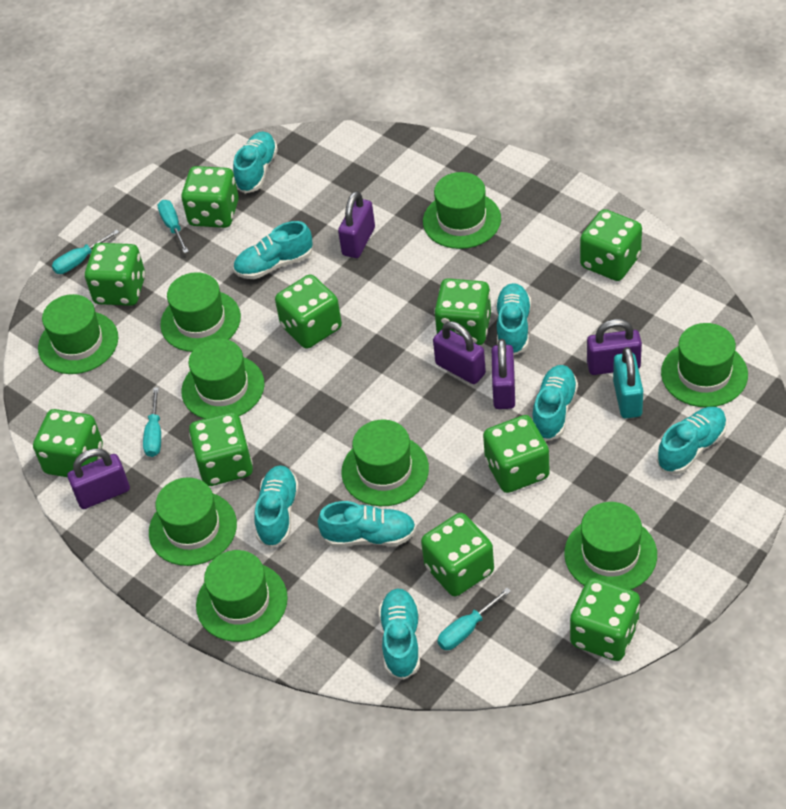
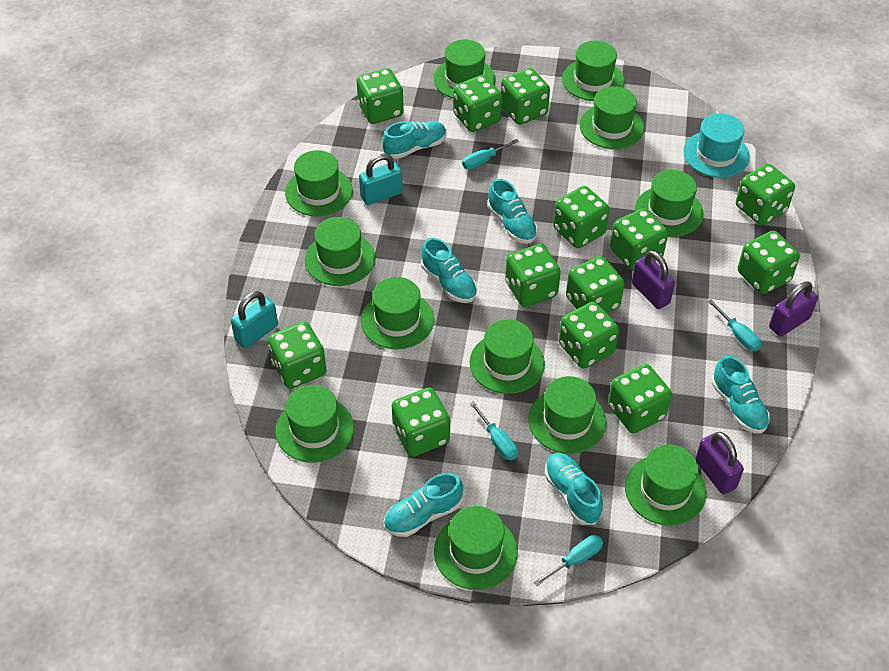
green dice: [33,409,103,477] [85,243,145,306] [181,166,239,228] [189,412,253,486] [275,274,342,349] [421,513,494,596] [434,278,491,345] [483,415,550,493] [570,578,640,661] [580,209,642,281] = 10 -> [268,321,327,389] [356,68,404,124] [392,387,450,457] [453,75,502,132] [501,68,550,125] [505,244,561,307] [553,186,609,248] [559,301,619,369] [566,256,624,313] [608,364,672,433] [610,208,668,271] [736,164,795,225] [738,230,800,294] = 13
green hat: [38,294,119,374] [149,477,237,566] [160,272,241,352] [181,338,265,419] [196,550,288,642] [341,419,429,506] [423,172,501,249] [564,502,657,590] [661,323,748,407] = 9 -> [275,385,354,463] [285,150,353,216] [305,217,375,286] [361,277,434,349] [433,40,496,98] [434,506,518,590] [469,319,545,394] [528,376,606,454] [562,41,625,101] [580,86,644,149] [625,445,706,526] [635,170,704,237] = 12
purple padlock: [67,449,130,509] [338,191,375,258] [433,321,486,384] [492,339,515,409] [587,319,642,375] = 5 -> [632,250,675,309] [695,432,744,494] [769,282,818,337] = 3
turquoise hat: none = 0 -> [683,113,750,178] = 1
turquoise padlock: [613,347,643,418] = 1 -> [231,291,278,349] [359,154,403,205] = 2
turquoise shoe: [233,132,278,194] [233,221,313,279] [254,465,299,548] [318,501,416,547] [379,588,420,680] [495,283,531,355] [533,365,578,441] [657,407,727,474] = 8 -> [382,121,446,159] [384,473,463,537] [421,238,477,303] [487,179,538,244] [545,453,603,525] [711,356,770,434] = 6

